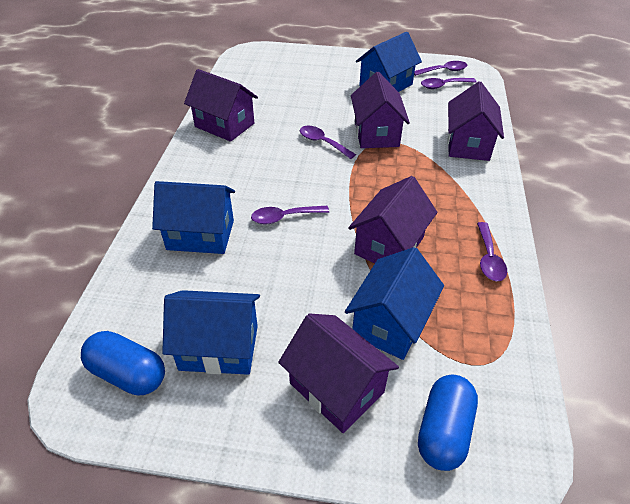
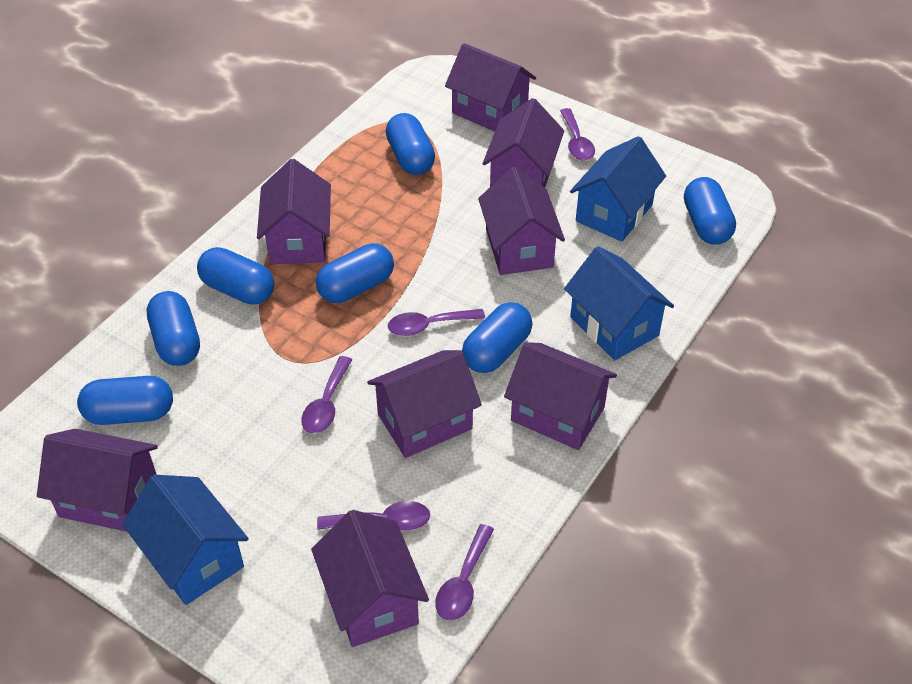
blue capsule: [81,331,165,395] [418,374,478,471] = 2 -> [77,376,173,425] [146,291,200,366] [197,247,274,305] [316,243,394,303] [386,113,435,175] [462,302,532,373] [684,177,736,244] = 7
blue house: [152,181,235,254] [162,290,260,375] [345,247,444,360] [356,32,422,92] = 4 -> [122,475,249,605] [564,246,674,360] [570,136,666,242] = 3
purple house: [184,69,258,142] [278,313,399,433] [348,176,437,263] [351,72,410,148] [447,81,504,161] = 5 -> [37,429,158,532] [257,159,331,264] [311,510,429,647] [367,350,482,458] [445,43,536,131] [478,167,565,275] [483,98,564,188] [504,342,617,450] = 8

